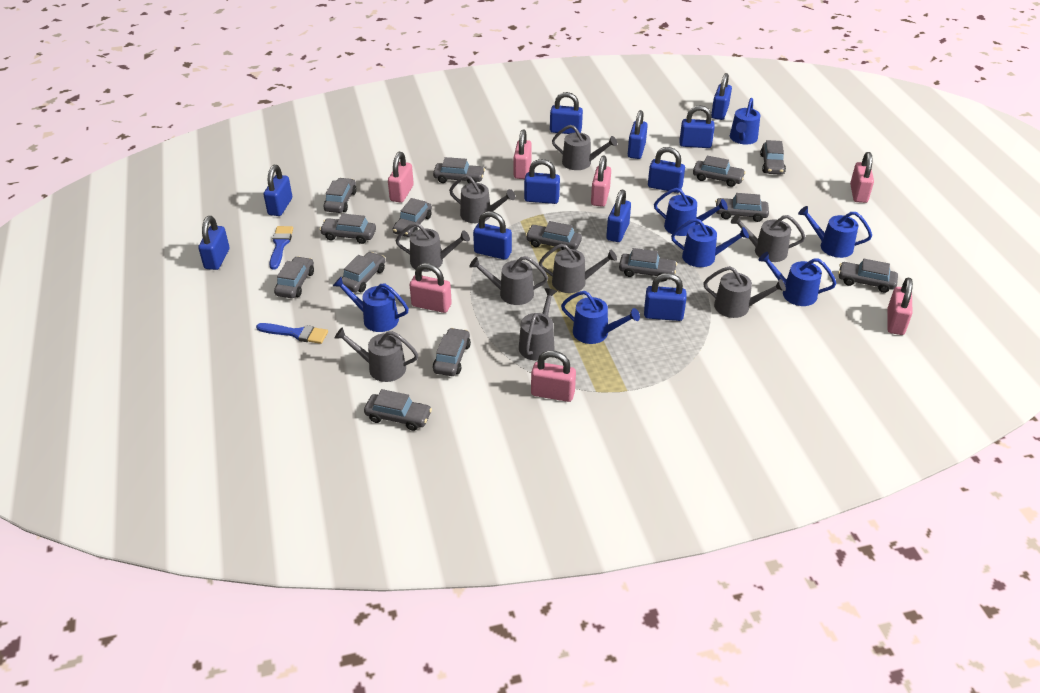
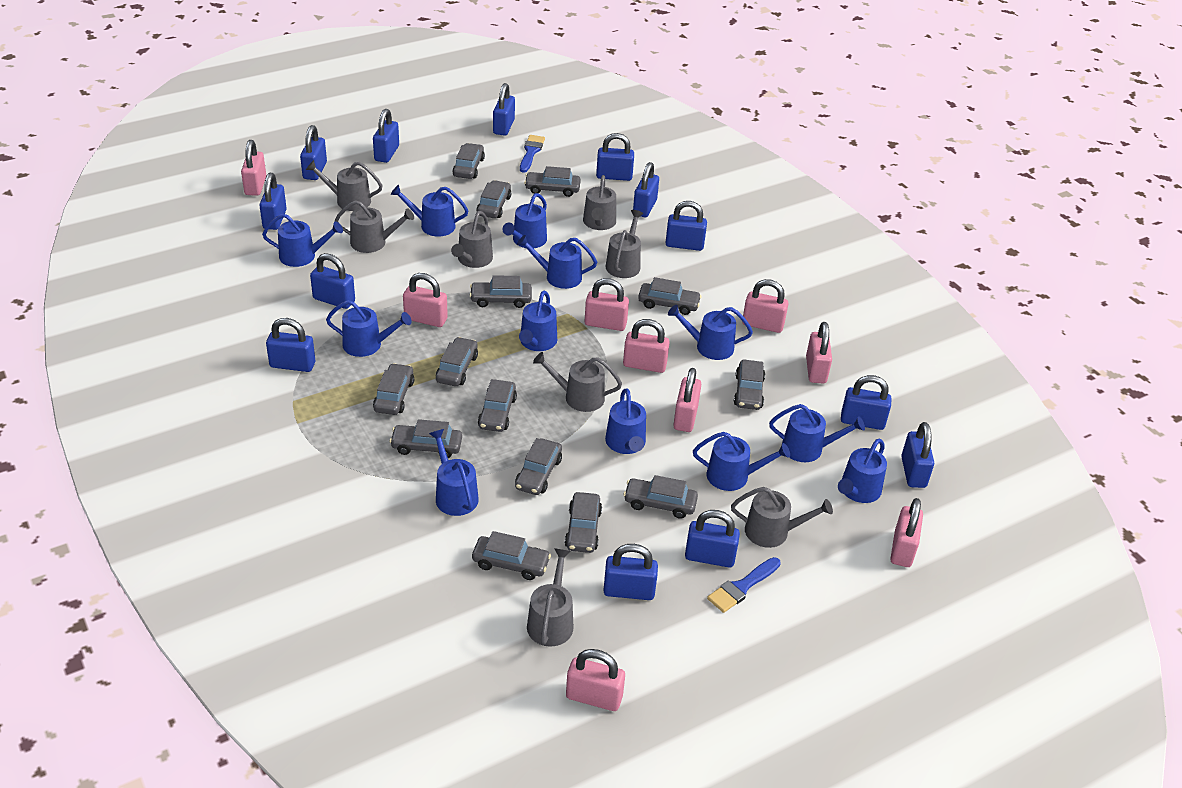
blue padlock: [198,216,229,270] [263,165,292,216] [473,211,512,260] [524,159,560,204] [550,92,583,134] [606,190,631,242] [628,110,648,159] [644,273,686,321] [648,147,685,193] [680,105,715,148] [711,73,732,120] = 11 -> [259,173,287,230] [266,318,315,372] [300,125,327,180] [310,253,355,309] [373,109,399,163] [493,83,515,136] [596,133,634,181] [603,544,658,600] [633,162,659,217] [666,201,707,251] [685,510,740,567] [841,375,892,430] [901,422,934,488] = 13
blue watering can: [333,277,409,332] [561,291,640,344] [654,188,728,236] [671,218,749,267] [730,98,760,144] [759,252,837,306] [798,206,872,258] = 7 -> [262,214,343,267] [326,300,412,357] [391,185,469,237] [429,429,479,516] [503,193,547,248] [517,235,597,289] [519,291,557,351] [605,388,646,454] [668,305,753,360] [693,432,790,491] [769,404,865,462] [838,439,887,503] = 12
grey watering can: [334,327,418,382] [396,223,470,272] [449,175,515,223] [470,256,548,305] [519,288,557,361] [539,244,617,293] [552,125,617,170] [703,266,786,318] [731,214,806,262] = 9 -> [306,160,383,211] [335,200,414,253] [451,211,493,268] [527,548,573,647] [533,352,622,412] [583,175,616,230] [606,210,643,278] [731,487,833,548] = 8
pink padlock: [388,152,414,203] [410,263,452,313] [514,129,532,179] [531,351,576,402] [591,156,611,207] [850,152,874,203] [887,278,913,335] = 7 -> [241,140,266,196] [403,273,448,327] [566,649,625,711] [585,278,629,331] [623,319,670,373] [673,368,701,432] [742,279,789,333] [806,322,832,383] [890,498,923,567] = 9

